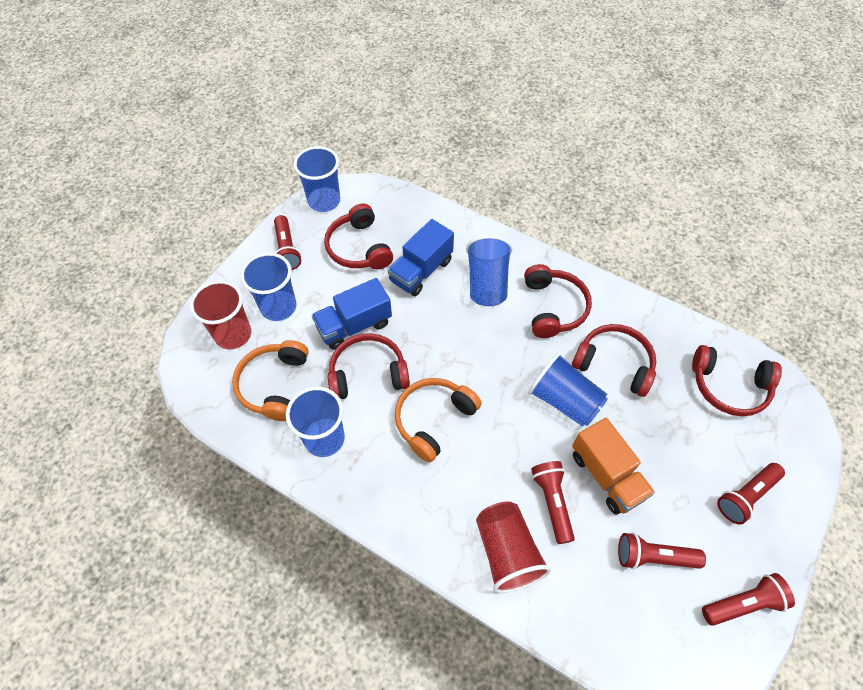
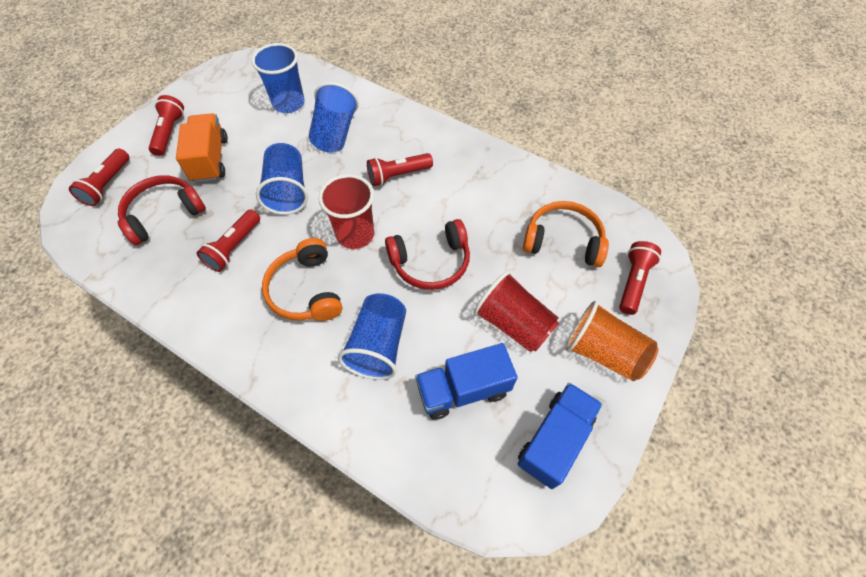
blue cup: [240,253,296,321] [286,386,345,457] [294,146,340,212] [466,235,513,306] [528,352,608,427] = 5 -> [252,43,305,113] [256,143,308,215] [309,82,359,153] [338,293,406,380] = 4
orange cup: none = 0 -> [565,301,658,381] = 1
red headphones: [324,204,393,269] [328,333,410,399] [524,264,592,338] [572,324,656,397] [692,345,782,416] = 5 -> [118,175,206,245] [385,219,470,290] = 2

